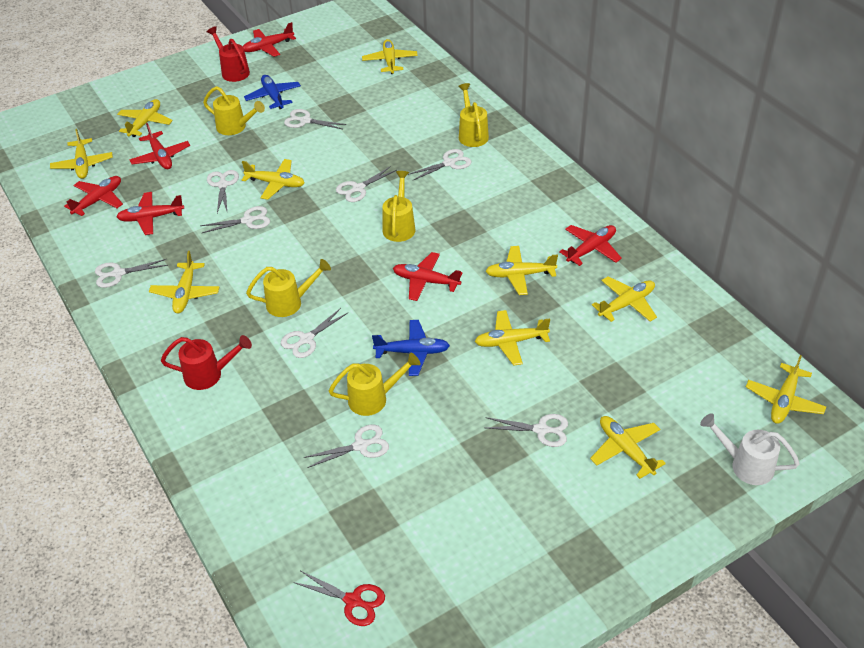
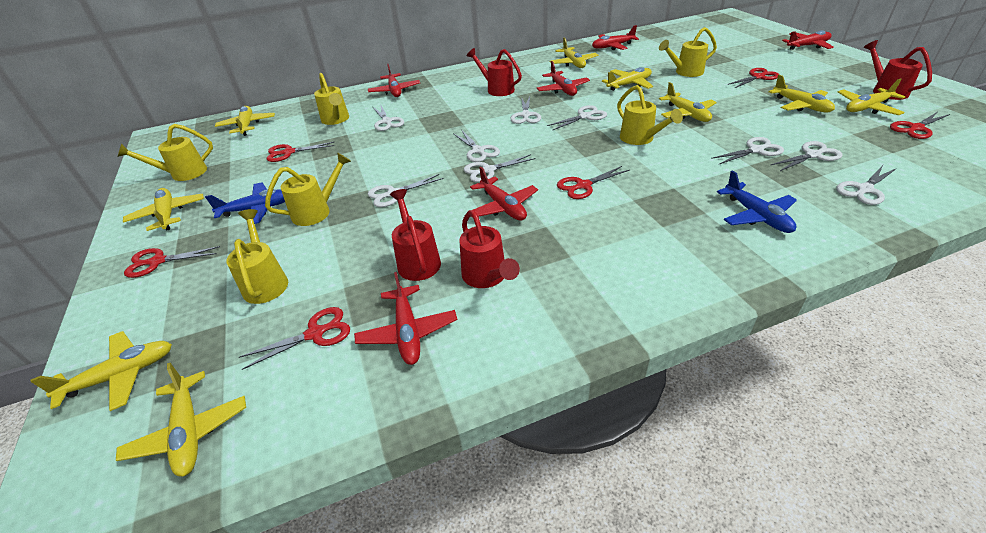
red scissors: [293,571,385,626] = 1 -> [124,246,220,278] [239,307,350,370] [267,142,334,162] [557,166,630,199] [727,68,779,88] [890,112,950,139] = 6
red watering can: [161,335,252,390] [207,26,250,82] = 2 -> [390,189,441,281] [459,210,520,288] [467,48,522,96] [863,40,932,100] = 4
white watering can: [700,413,800,485] = 1 -> none = 0
yellow plane: [50,129,113,179] [117,99,173,137] [149,251,220,313] [242,159,305,200] [362,39,418,74] [475,310,550,366] [486,246,558,295] [590,416,666,479] [592,276,657,322] [746,355,826,424] = 10 -> [30,331,172,411] [116,363,246,477] [123,188,204,231] [215,106,275,136] [550,38,598,68] [602,67,653,91] [659,82,717,122] [769,75,835,112] [838,78,905,115] = 9
yellow watering can: [203,86,265,135] [246,259,331,317] [329,353,420,416] [383,171,415,242] [458,83,489,147] = 5 -> [118,124,213,181] [226,209,288,304] [265,152,351,226] [314,73,349,125] [617,85,683,145] [659,27,717,77] = 6

